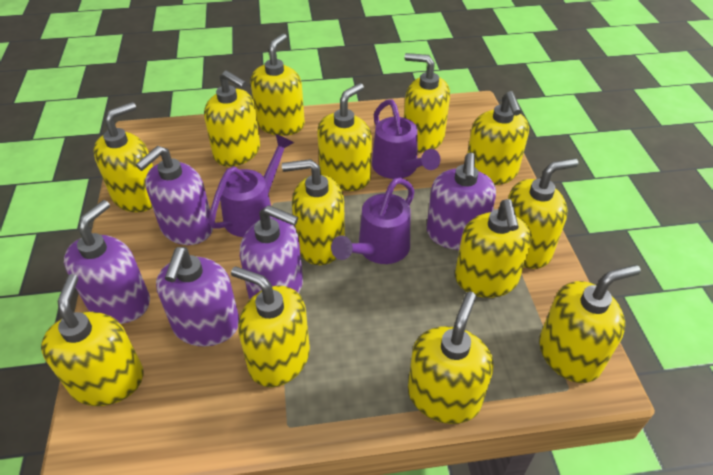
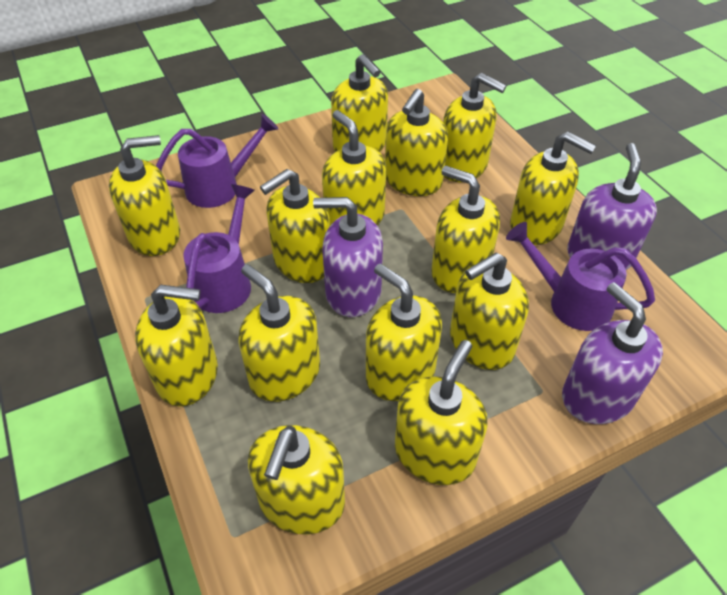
purple soap dispenser: [64,200,150,324] [136,146,213,245] [156,247,239,346] [240,205,303,300] [426,153,496,250] = 5 -> [313,197,383,317] [562,282,663,424] [567,143,657,270] = 3
yellow soap dispenser: [41,274,144,406] [93,102,153,212] [204,70,260,167] [231,266,310,387] [251,33,305,136] [282,159,345,265] [317,83,372,191] [404,53,450,152] [408,292,494,424] [455,199,532,298] [467,91,529,185] [508,158,578,269] [539,265,641,383] = 13 -> [109,135,180,256] [135,285,218,407] [238,264,320,402] [248,425,345,534] [260,169,330,283] [322,110,386,226] [331,54,388,152] [366,263,442,401] [385,89,448,196] [395,340,488,485] [431,166,500,293] [443,73,507,182] [450,252,529,370] [510,132,596,245] = 14

